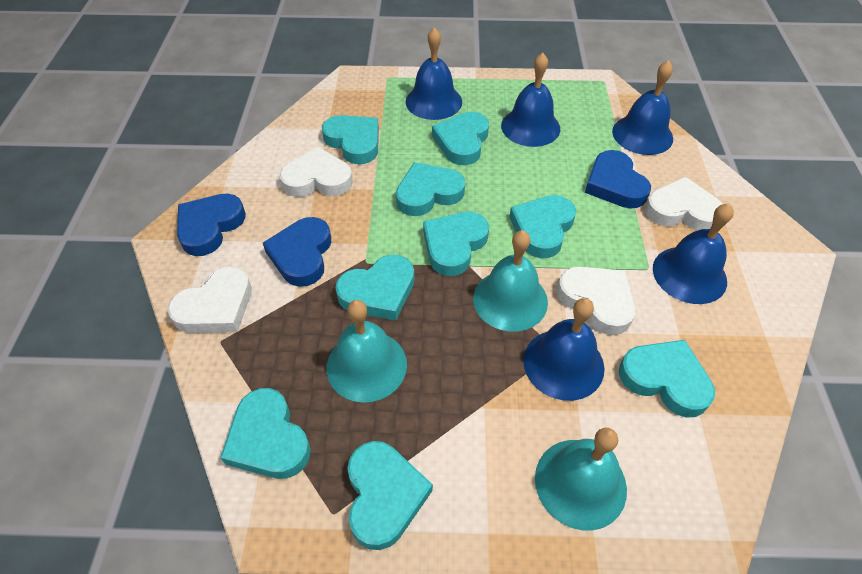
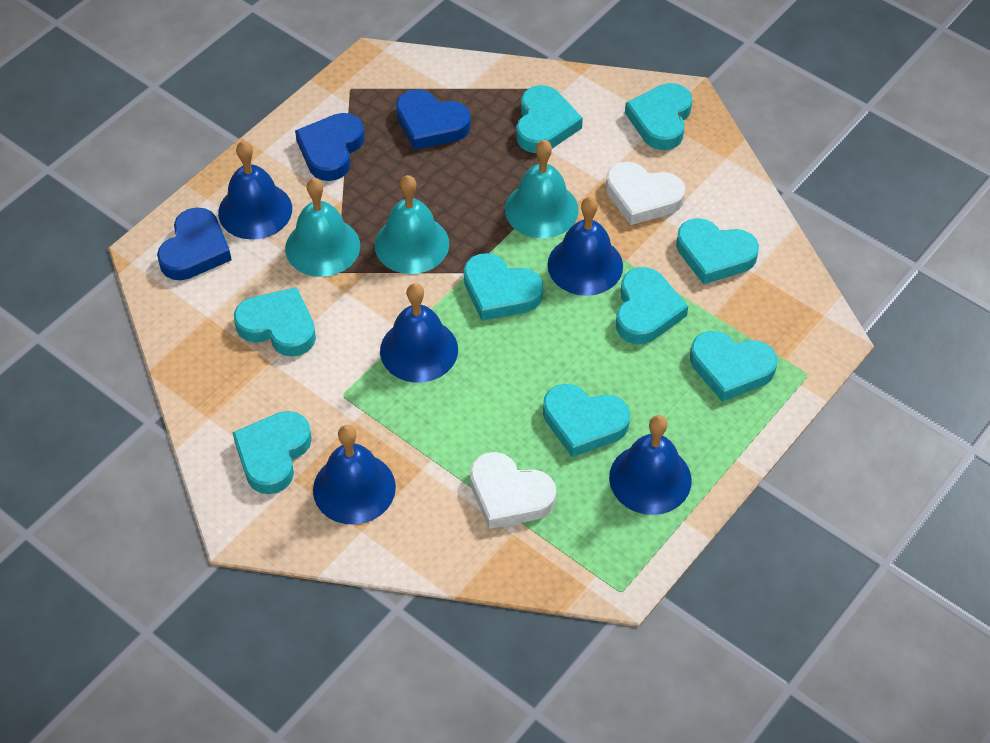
white heart: [168,266,252,333] [280,147,353,197] [557,267,636,335] [645,177,723,231] = 4 -> [470,452,556,529] [606,162,685,225] = 2

